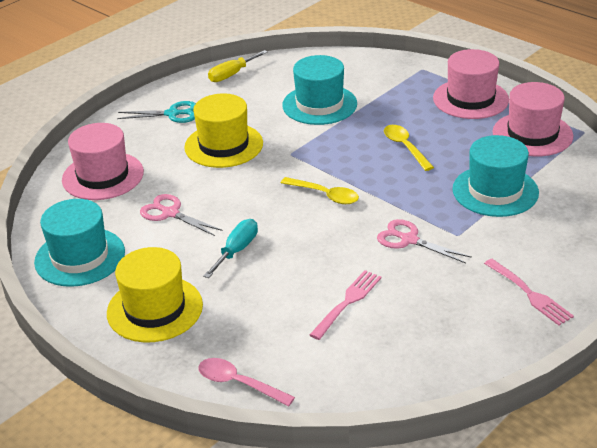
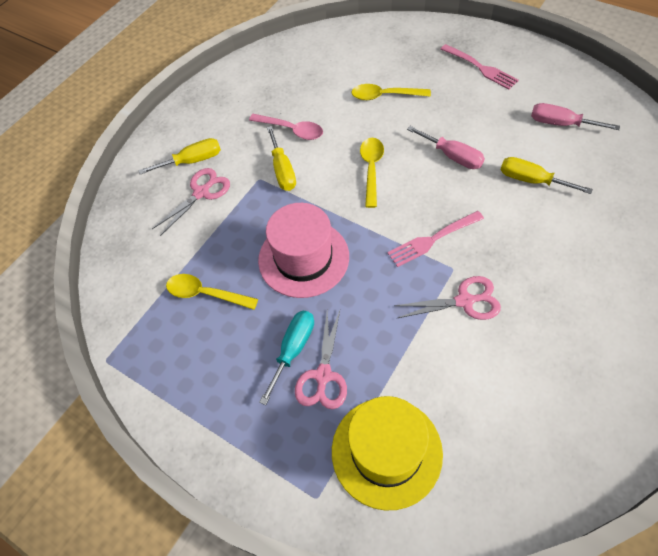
pink hat: [62,123,144,200] [433,49,509,119] [492,82,573,156] = 3 -> [258,203,349,298] = 1
pink scissors: [140,194,223,236] [377,219,472,263] = 2 -> [152,168,230,236] [295,311,347,409] [394,276,501,320] = 3
pink screwdriver: none = 0 -> [407,126,485,169] [531,103,620,130] = 2
turquoise hat: [34,199,125,287] [282,55,357,125] [452,135,539,217] = 3 -> none = 0
turquoise scissors: [117,101,196,123] = 1 -> none = 0
yellow hat: [107,247,203,342] [184,93,263,168] = 2 -> [332,396,443,510] = 1
yellow screwdriver: [208,50,268,82] = 1 -> [138,138,221,174] [267,126,296,191] [500,157,593,194] = 3
yellow spoon: [281,177,359,204] [384,125,434,171] = 2 -> [166,274,258,310] [351,84,431,100] [360,138,384,208] = 3

